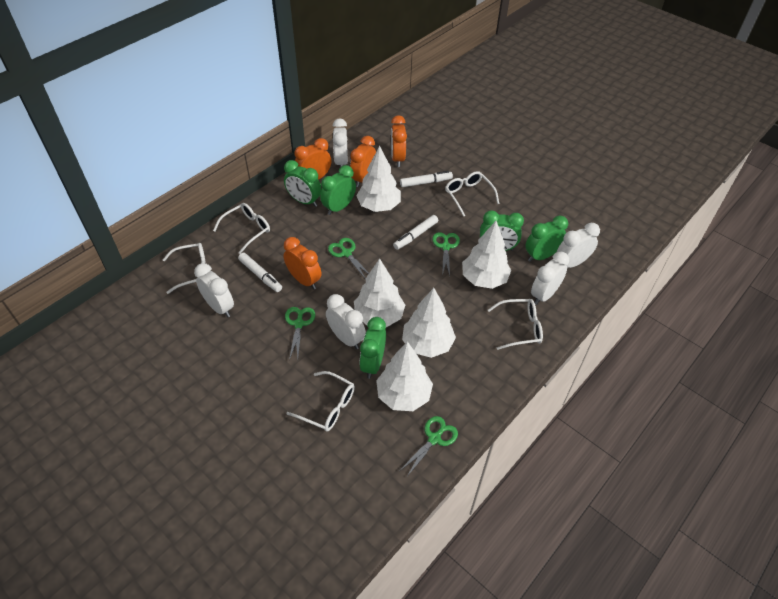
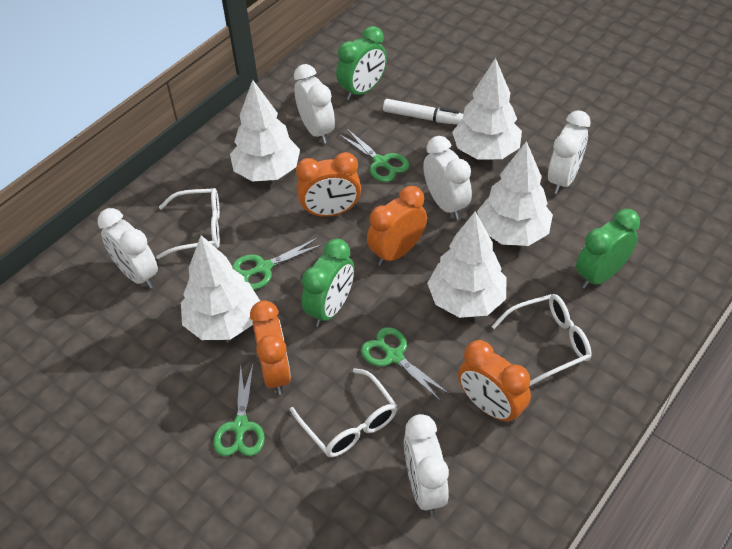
green clock: [284,160,322,207] [320,165,356,215] [360,317,386,379] [480,210,524,251] [525,216,568,262] = 5 -> [302,239,354,327] [336,26,387,100] [576,209,640,289] = 3
white glasses: [162,243,205,294] [213,203,270,254] [286,371,355,431] [445,171,499,217] [488,299,543,350] = 5 -> [156,188,220,259] [290,368,397,457] [491,294,592,386] = 3
white marker: [238,253,282,292] [393,215,438,250] [400,171,453,187] = 3 -> [383,99,463,125] = 1

